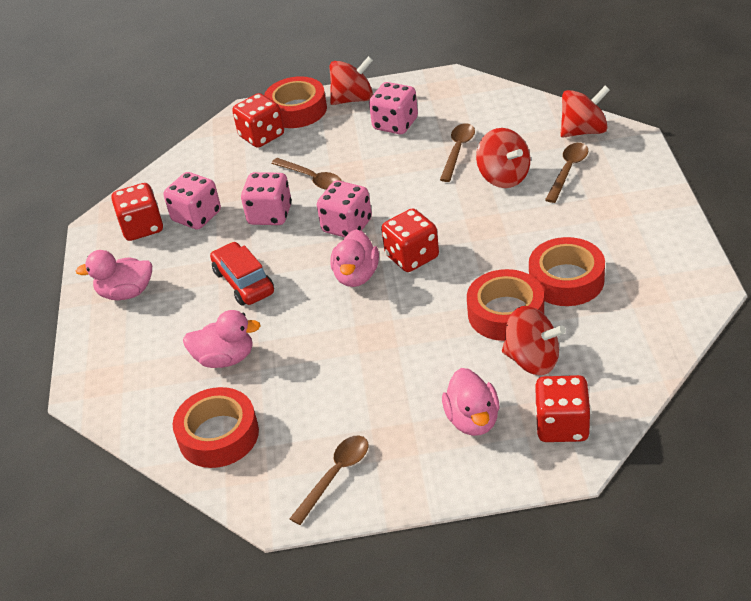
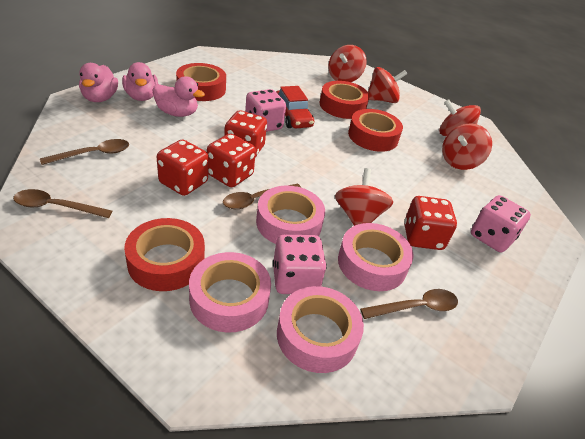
pink dice: [163,172,221,230] [241,172,292,225] [317,181,372,237] [369,82,418,134] = 4 -> [245,89,286,132] [273,234,327,294] [471,195,531,252] = 3
pink duck: [76,250,152,300] [183,310,261,368] [330,229,379,287] [442,368,499,436] = 4 -> [79,63,118,102] [122,62,158,101] [152,76,205,117] = 3
pink tape: none = 0 -> [189,252,271,333] [256,185,325,244] [277,286,364,373] [338,223,413,291] = 4
red spinning top: [330,56,373,105] [476,128,530,188] [502,306,566,375] [560,86,610,137] = 4 -> [328,45,367,82] [335,168,393,226] [368,67,407,103] [439,99,481,136] [442,124,492,170] = 5

